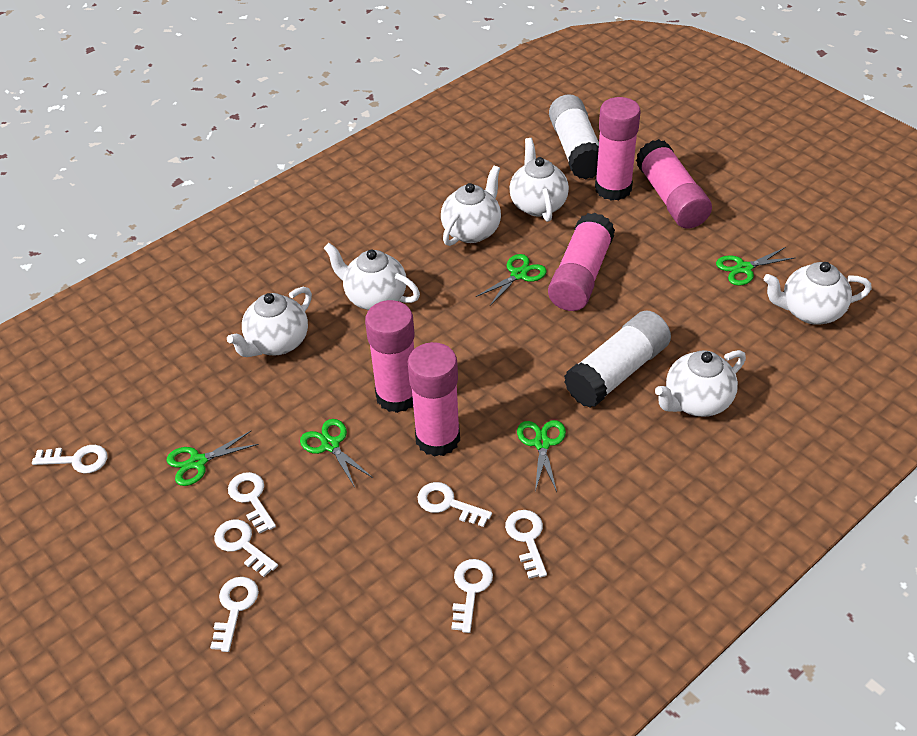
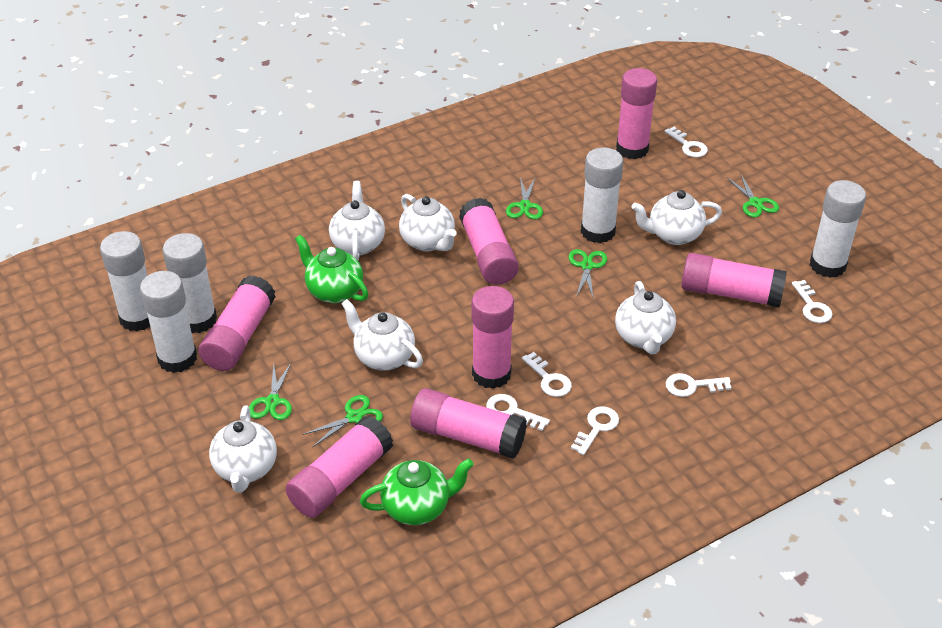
green teapot: none = 0 -> [295,234,368,303] [360,458,474,525] = 2
pink glue stick: [365,300,414,413] [407,342,460,457] [548,213,615,311] [595,97,640,201] [636,139,712,229] = 5 -> [199,276,276,371] [285,416,393,518] [410,388,527,459] [459,198,519,285] [472,286,514,389] [616,68,657,159] [681,253,787,308] = 7
white glue stick: [549,94,599,179] [564,311,671,408] = 2 -> [100,231,150,331] [140,271,197,373] [163,233,217,333] [581,147,623,243] [810,180,866,278] = 5
white key: [32,445,107,473] [210,577,259,652] [214,519,278,577] [228,472,276,534] [418,482,492,527] [451,559,493,633] [505,510,547,579] = 7 -> [486,394,550,431] [522,352,572,397] [571,407,619,455] [664,127,708,158] [666,373,731,397] [792,280,833,323] = 6

